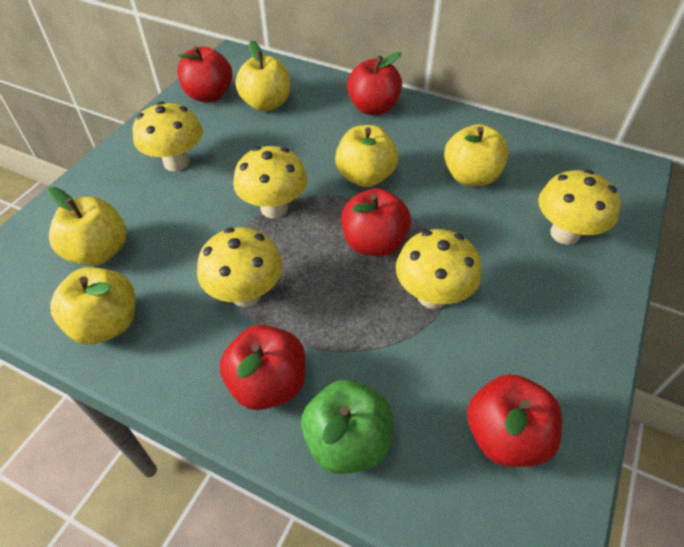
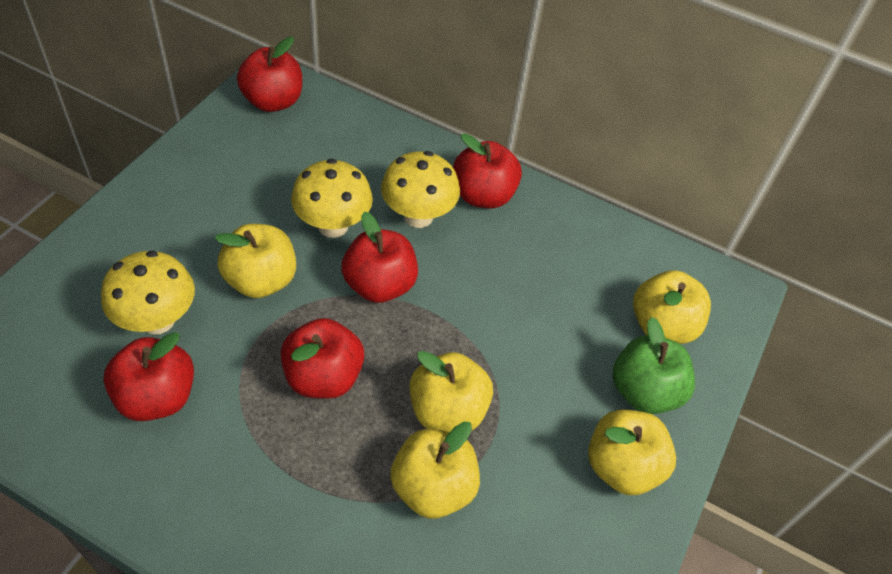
yellow mushroom: [132,101,203,171] [197,228,282,307] [233,146,308,218] [396,229,481,309] [538,170,620,245] = 5 -> [101,251,195,335] [291,159,373,238] [381,151,460,228] = 3

